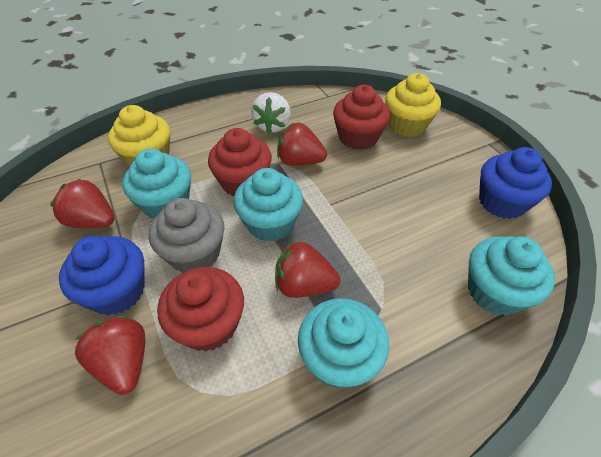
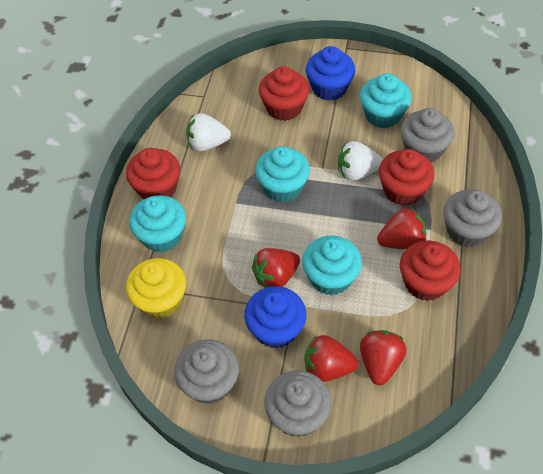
grey cupcake: [149,198,225,273] = 1 -> [174,339,239,404] [264,370,331,437] [401,108,454,163] [443,189,502,247] = 4
red cupcake: [157,267,244,351] [208,128,272,196] [333,85,390,150] = 3 -> [126,148,180,199] [259,66,309,121] [379,149,434,206] [400,241,461,301] = 4
white strawberry: [251,92,291,134] = 1 -> [186,113,231,151] [338,141,383,181] = 2
yellow cupcake: [108,105,170,167] [385,73,441,137] = 2 -> [126,258,186,319] = 1

